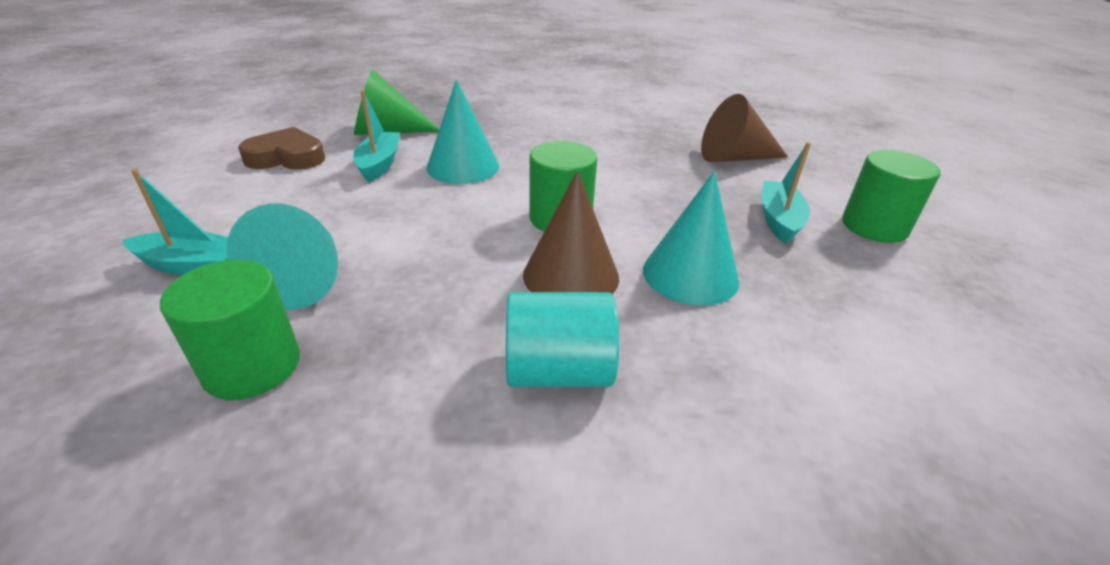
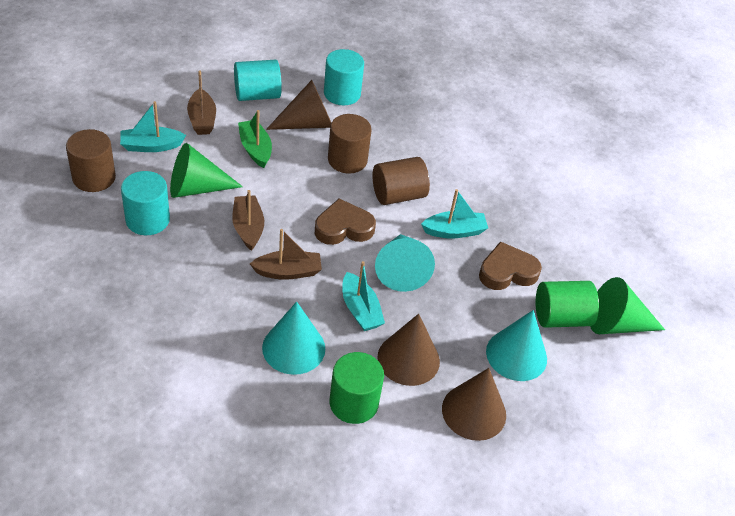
brown boat: none = 0 -> [187,71,216,135] [232,190,264,251] [250,229,322,280] = 3
brown cone: [523,170,619,294] [701,94,788,162] = 2 -> [266,80,331,130] [377,314,440,386] [442,368,506,441] = 3
brown cylinder: none = 0 -> [66,129,116,192] [328,114,372,174] [372,157,430,205] = 3
brown heart: [238,127,325,170] = 1 -> [315,199,376,245] [479,242,542,290] = 2
green boat: none = 0 -> [238,110,272,168] = 1
green cone: [354,69,439,135] = 1 -> [170,143,243,198] [590,277,665,334] = 2
green cylinder: [160,259,300,400] [529,141,597,231] [842,150,941,243] = 3 -> [329,352,384,424] [536,281,599,328] = 2
turquoise cylinder: [506,292,619,387] = 1 -> [121,171,170,235] [234,60,282,101] [324,49,364,106] = 3

